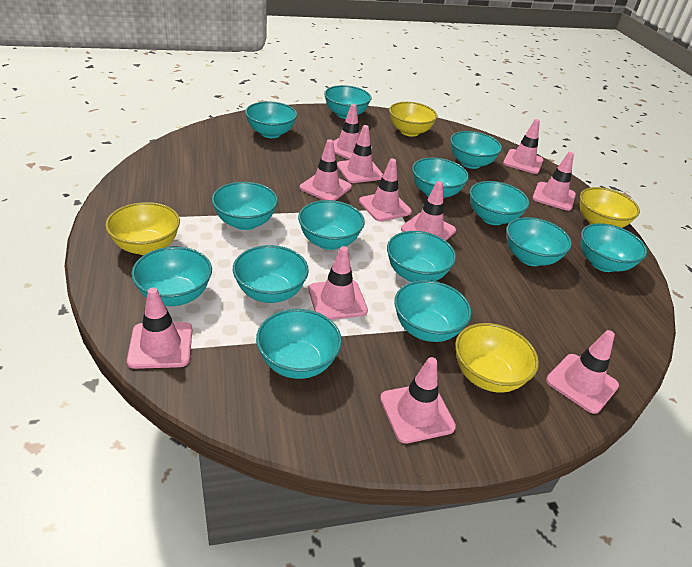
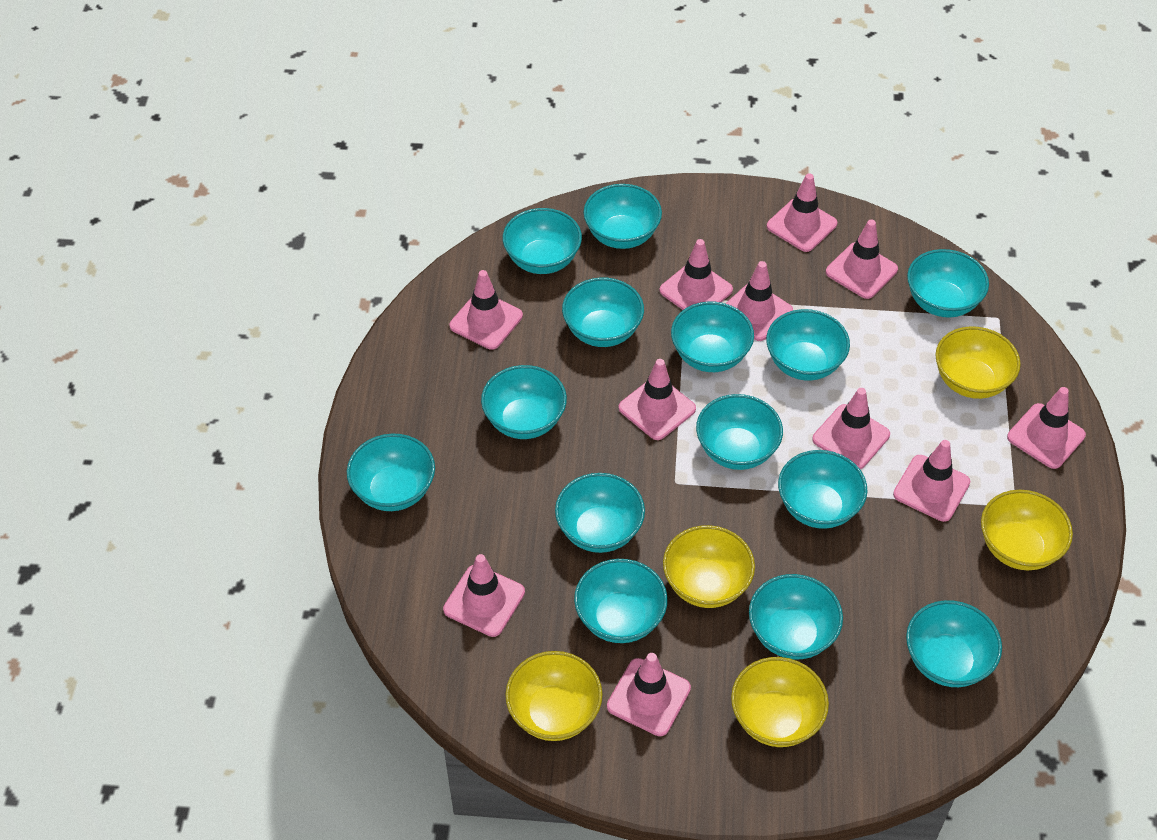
yellow bowl: [105,202,180,255] [389,102,437,137] [455,323,539,393] [580,187,640,228] = 4 -> [505,651,603,741] [663,525,755,608] [731,657,829,747] [936,326,1021,399] [981,490,1073,570] = 5

